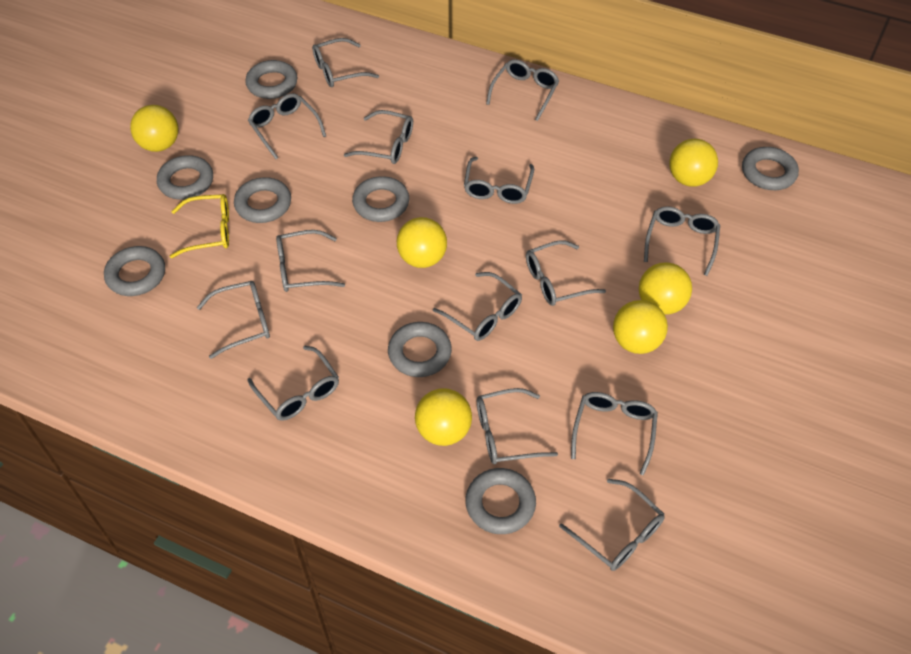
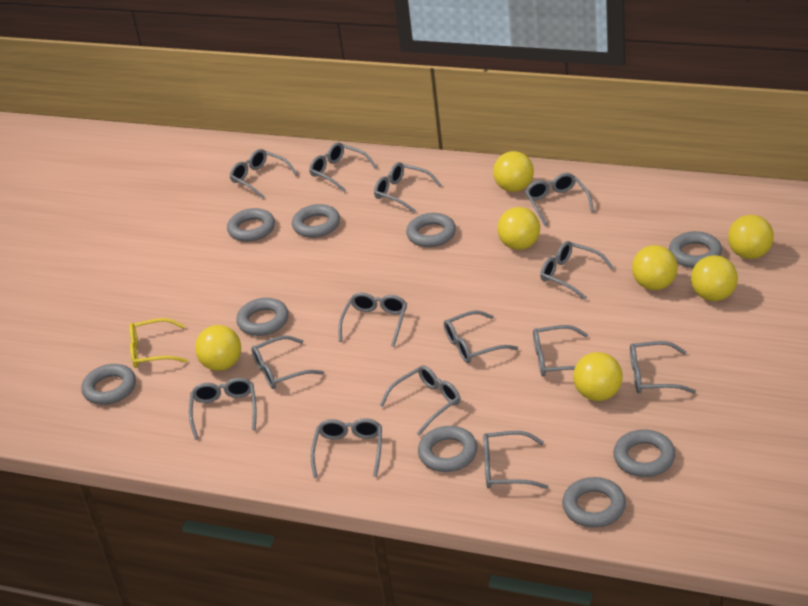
grey ring: [104,246,165,296] [157,155,213,200] [234,177,291,223] [245,60,297,99] [352,176,409,222] [388,322,452,377] [465,468,536,534] [742,147,799,190] = 8 -> [81,364,136,405] [227,208,275,242] [236,298,289,336] [292,204,340,238] [406,213,456,247] [418,426,477,472] [562,477,626,528] [613,429,676,477] [669,231,722,268] = 9
yellow ball: [130,105,178,152] [397,217,447,268] [415,388,472,446] [613,300,668,354] [639,262,692,315] [669,139,718,187] = 6 -> [195,325,241,371] [493,151,534,192] [497,207,540,250] [573,352,623,401] [632,245,678,290] [691,255,738,301] [728,215,774,259] = 7

